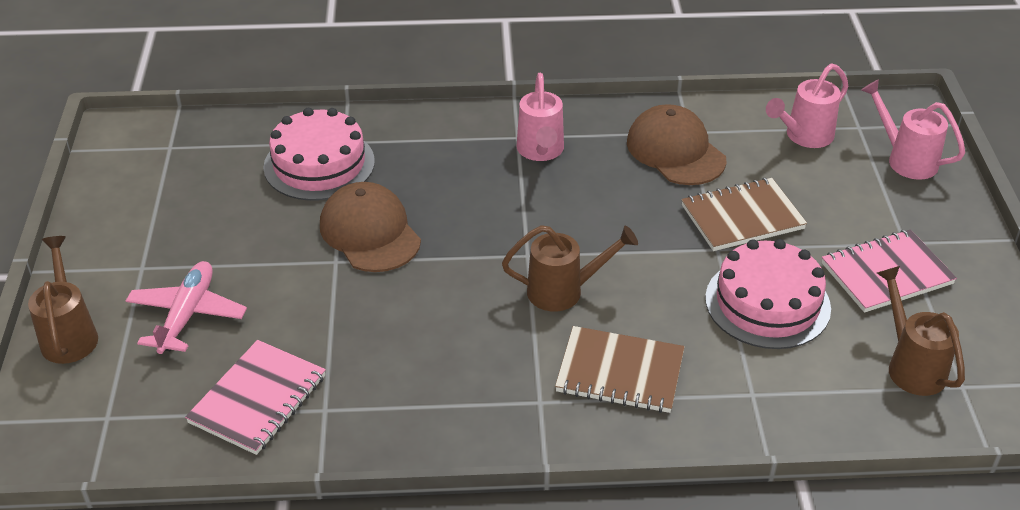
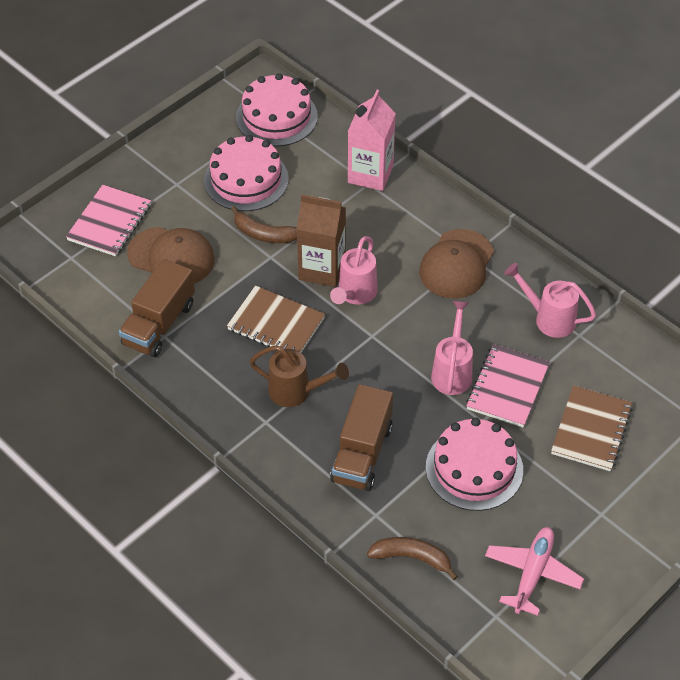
brown banana: none = 0 -> [231,206,297,243] [367,537,458,580] = 2
brown carton: none = 0 -> [297,195,346,287] = 1
brown truck: none = 0 -> [119,259,195,357] [330,384,393,491] = 2
brown watering can: [28,236,98,364] [502,225,638,312] [877,266,965,396] = 3 -> [249,345,349,407] = 1
pink cake: [263,108,375,201] [705,239,831,349] = 2 -> [204,135,289,211] [236,73,318,147] [426,418,523,511] = 3
pink carton: none = 0 -> [348,90,396,191] = 1

